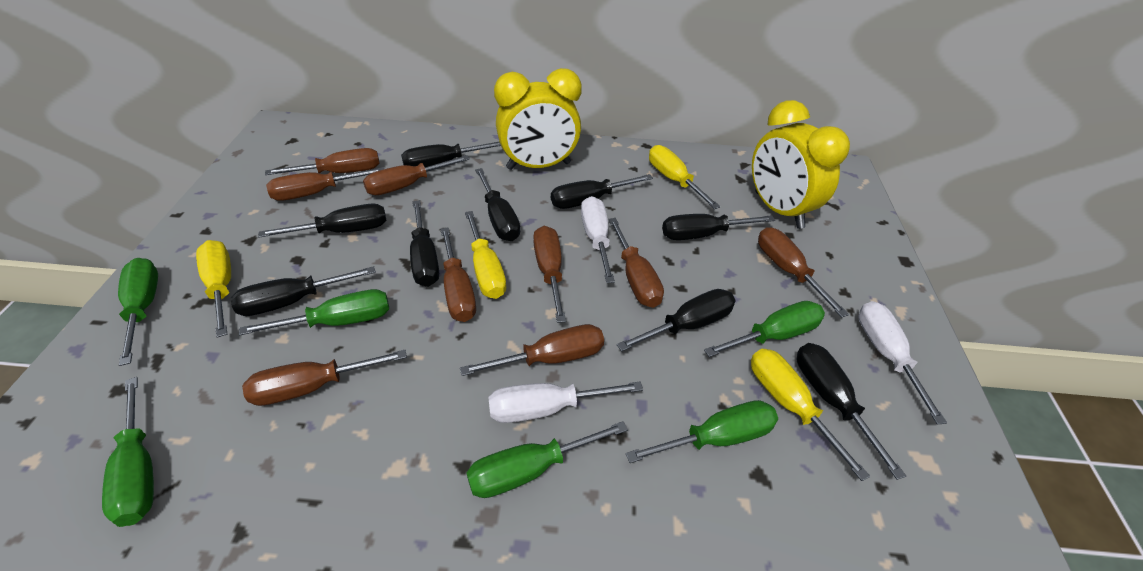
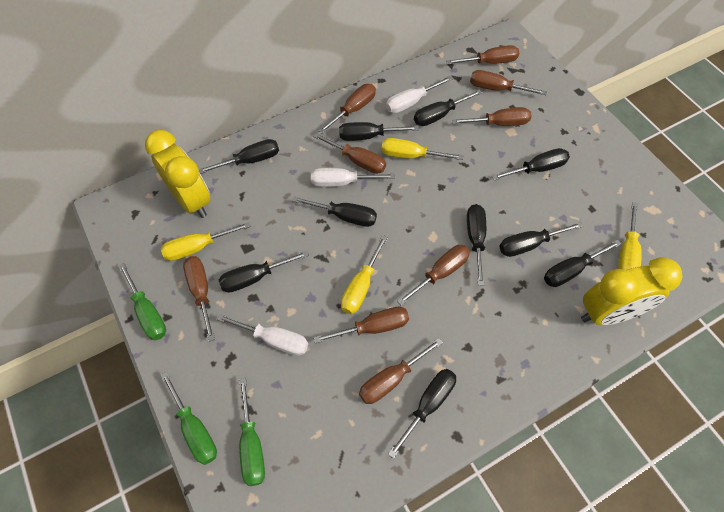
black screwdriver: [230,266,376,316] [258,204,386,238] [401,142,501,167] [410,200,439,287] [475,168,520,241] [551,174,653,209] [617,289,736,351] [662,214,775,240] [797,343,906,480] = 9 -> [199,139,279,174] [219,251,309,293] [292,196,377,227] [339,122,419,141] [388,369,456,459] [414,90,482,126] [467,204,486,286] [492,148,570,180] [499,222,583,257] [544,239,621,287] = 10
green screwdriver: [102,377,154,527] [118,258,158,366] [239,289,389,335] [466,421,628,498] [626,400,778,463] [704,301,825,357] = 6 -> [119,263,166,340] [161,371,217,465] [239,378,265,486] = 3

